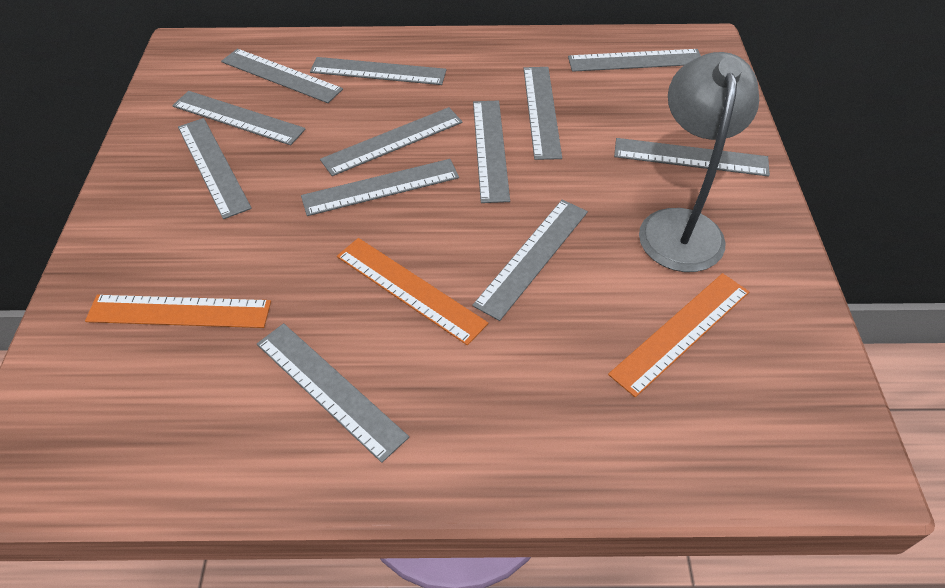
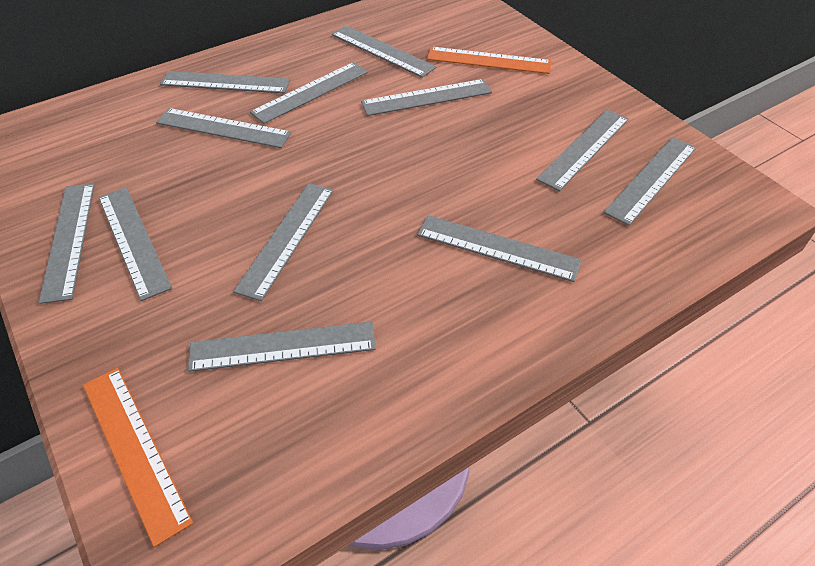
grey lamp: [639,52,759,272] = 1 -> none = 0
orange ruler: [85,295,271,328] [337,238,488,345] [608,273,749,397] = 3 -> [83,368,193,547] [427,47,551,74] = 2

